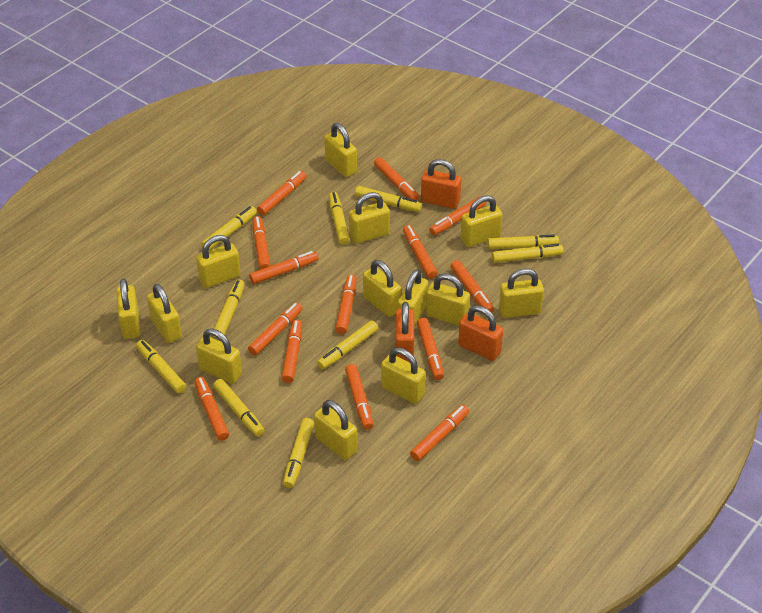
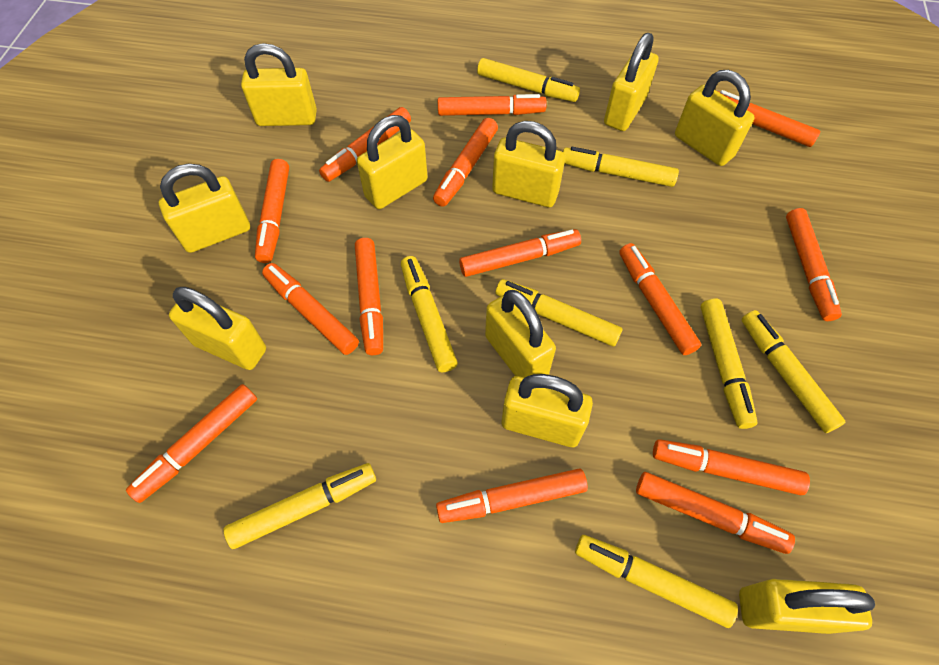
orange padlock: [396,302,414,363] [421,159,461,209] [458,305,503,361] = 3 -> none = 0
yellow marker: [136,340,187,394] [201,206,257,250] [213,379,264,437] [214,280,245,338] [283,418,314,488] [317,320,378,369] [329,192,350,245] [355,186,422,212] [487,235,559,250] [492,244,564,263] = 10 -> [224,463,376,549] [401,256,458,372] [477,58,580,102] [495,279,623,347] [563,147,679,187] [575,535,738,628] [700,298,757,429] [741,310,845,433] = 8
yellow padlock: [117,278,141,339] [147,284,182,343] [196,235,241,288] [196,328,242,384] [314,400,357,460] [324,123,357,177] [349,192,390,244] [363,260,401,317] [381,348,426,404] [398,270,428,326] [426,273,470,326] [461,195,503,247] [499,268,544,318] = 13 -> [159,163,250,253] [169,287,266,370] [241,43,317,126] [357,115,428,209] [485,290,556,378] [492,121,565,207] [502,374,593,447] [604,33,658,131] [675,70,755,166] [739,579,875,634] = 10

